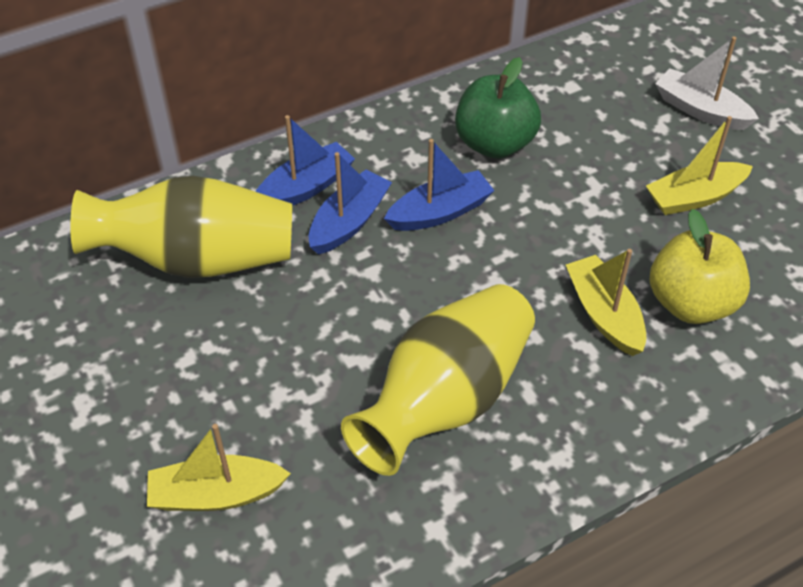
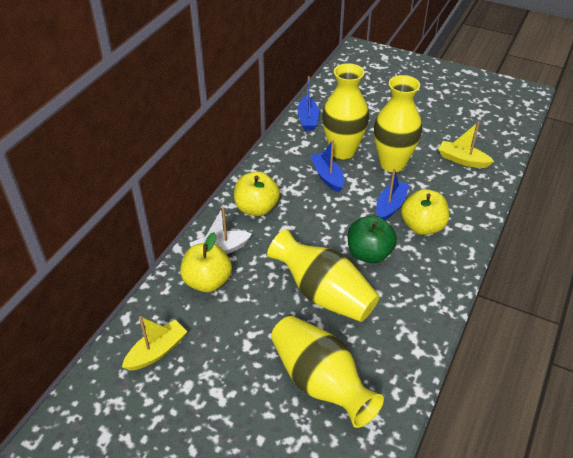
yellow apple: [650,209,750,324] = 1 -> [180,232,232,292] [234,171,280,216] [401,189,449,235] = 3
yellow boat: [147,424,291,511] [566,249,646,356] [646,116,753,215] = 3 -> [122,316,188,371] [438,121,494,168] = 2
yellow vase: [70,176,292,278] [341,284,535,476] = 2 -> [267,229,380,322] [271,316,384,428] [322,63,369,159] [374,75,422,172] = 4

